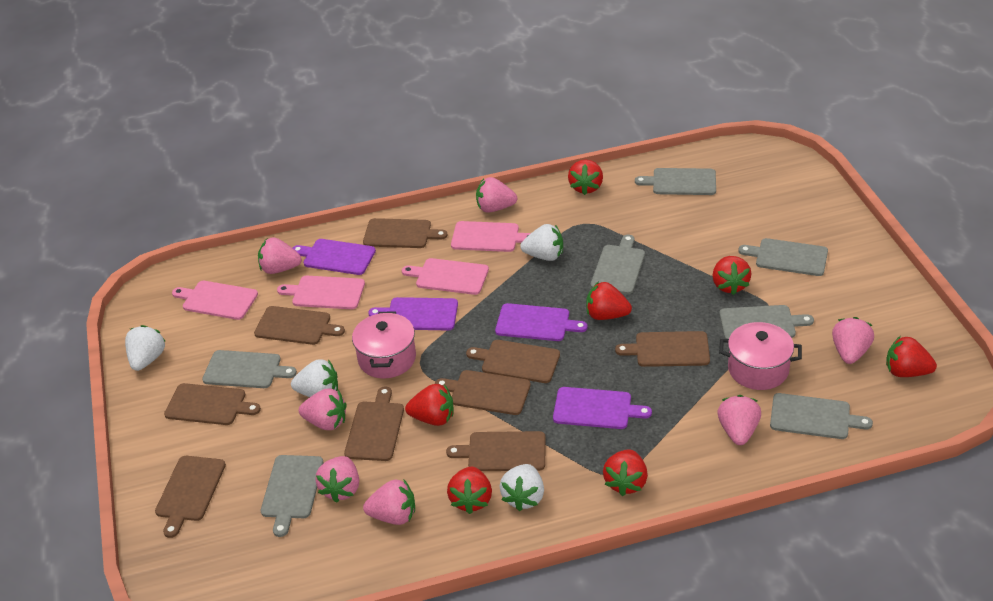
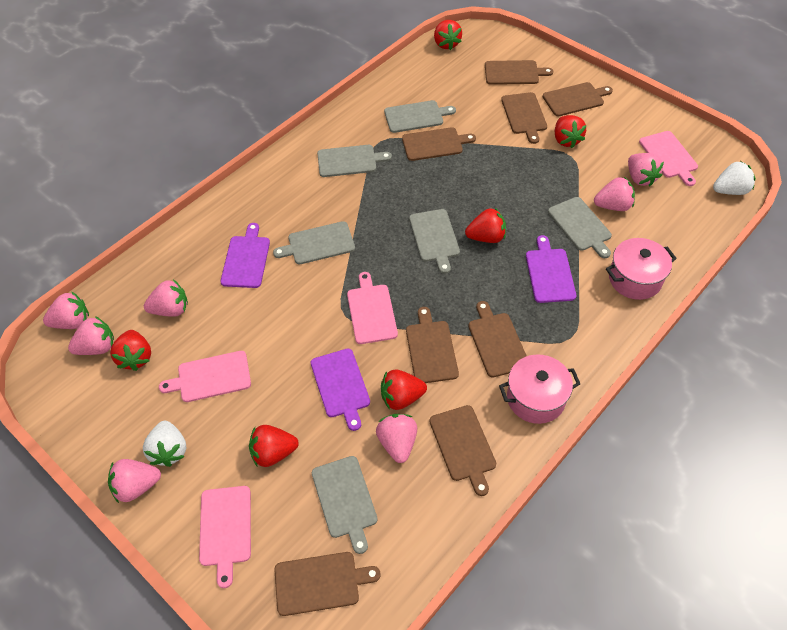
brown cutting board: [155,456,226,538] [164,383,261,425] [254,306,345,345] [344,386,404,461] [363,218,448,248] [435,370,531,415] [446,431,546,471] [466,340,560,383] [615,331,710,367] = 9 -> [274,552,380,616] [402,127,476,161] [406,307,459,383] [430,405,496,496] [468,301,527,377] [485,60,553,85] [501,92,547,144] [543,82,613,116] = 8
grey cutting board: [202,350,297,388] [261,455,323,537] [591,235,645,294] [635,168,716,195] [719,305,814,339] [738,238,828,276] [770,393,873,439] = 7 -> [273,221,355,264] [312,456,378,554] [317,145,392,177] [384,100,456,133] [409,209,460,274] [548,197,612,258] = 6
purple cutting board: [293,239,376,275] [368,297,458,330] [495,303,588,341] [553,387,652,429] = 4 -> [220,223,270,288] [311,349,370,431] [526,235,576,303] = 3
red strawberry: [405,384,454,426] [447,467,492,514] [568,160,603,195] [586,282,632,320] [603,450,648,496] [712,256,751,295] [886,336,937,377] = 7 -> [110,330,151,371] [249,425,299,467] [381,369,427,410] [434,20,462,50] [465,208,506,243] [555,115,586,148] = 6
white strawberry: [125,325,166,371] [291,359,338,397] [499,464,544,511] [520,224,563,261] = 4 -> [143,421,186,467] [713,161,756,195] = 2

